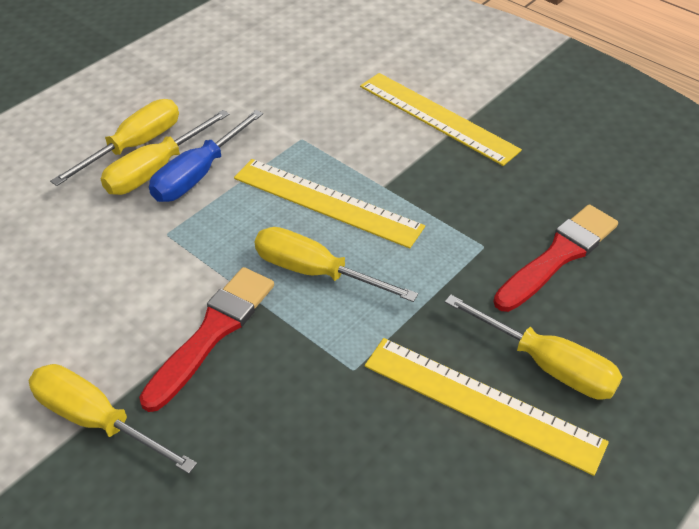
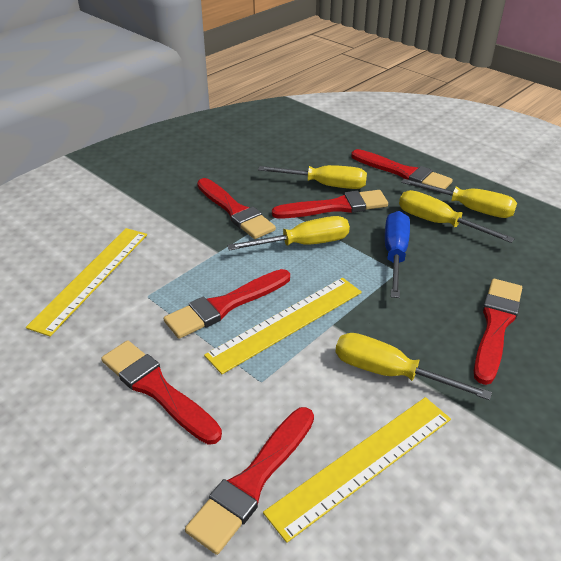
red brush: [139,267,274,412] [493,204,618,312] = 2 -> [101,340,222,445] [164,269,290,339] [185,407,314,555] [197,178,276,239] [272,190,388,219] [351,149,453,189] [474,279,522,385] = 7

